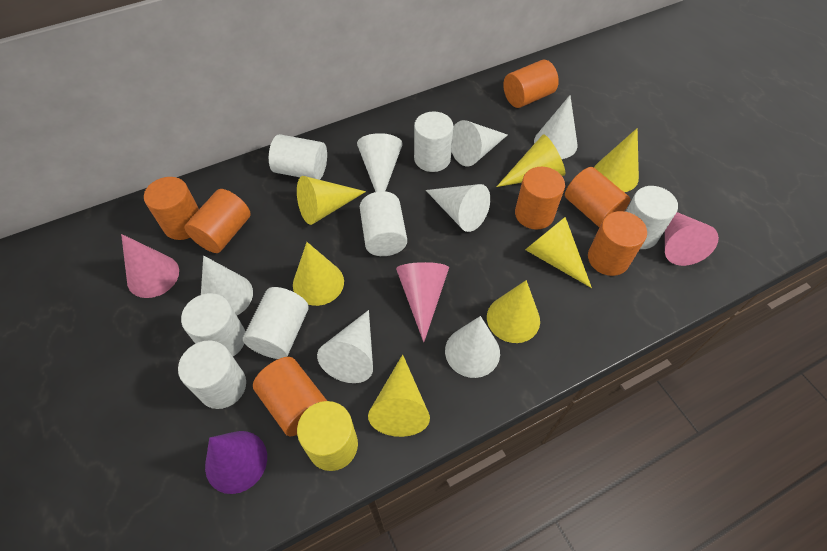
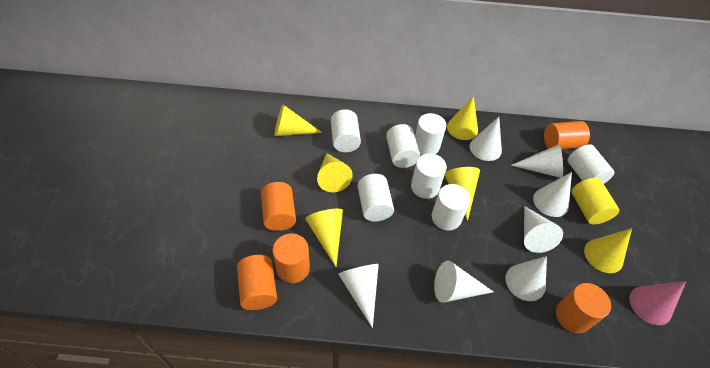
orange cylinder: [144,177,199,240] [184,189,251,253] [253,357,327,436] [503,60,559,108] [515,167,565,230] [565,167,630,227] [588,211,647,276] = 7 -> [237,255,277,310] [261,182,296,231] [272,233,310,283] [544,121,590,150] [556,283,611,333] = 5
pink cone: [121,234,179,298] [396,262,449,342] [665,212,719,266] = 3 -> [629,281,686,325] = 1
purple cone: [205,431,267,494] = 1 -> none = 0
yellow cone: [293,242,344,306] [297,176,366,225] [368,354,430,437] [487,280,540,343] [497,134,565,187] [525,217,592,288] [594,128,639,192] = 7 -> [274,105,322,136] [305,209,343,267] [317,153,353,192] [444,167,480,221] [447,96,478,140] [584,228,632,273] = 6

